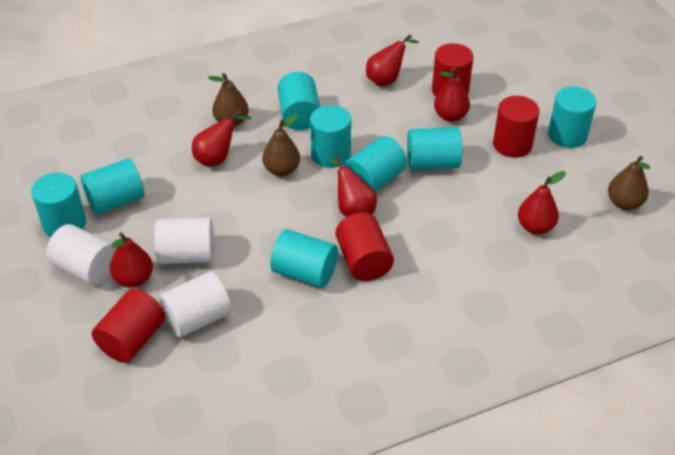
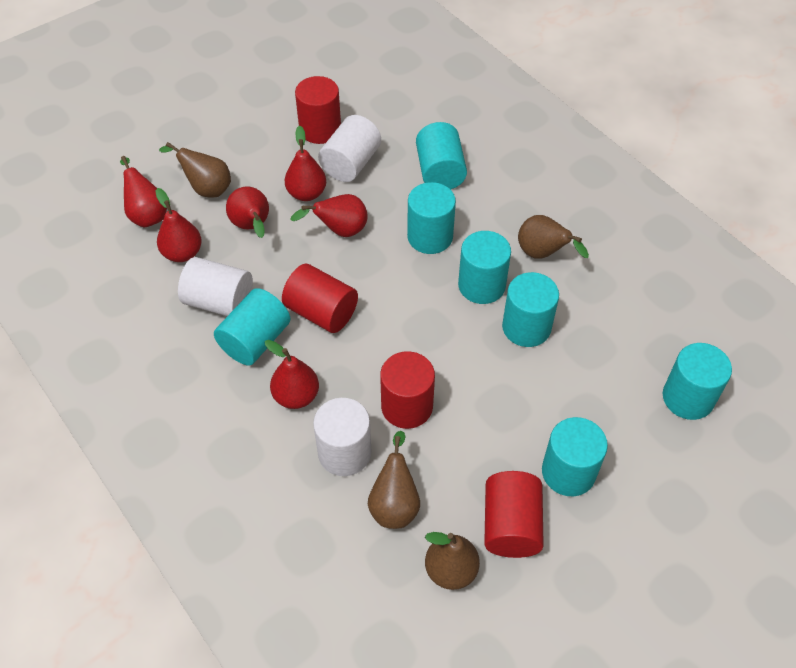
brown pear: [208,73,249,127] [262,114,300,176] [608,156,650,210] = 3 -> [159,142,231,198] [368,431,420,529] [425,532,480,590] [518,215,589,259] = 4
turquoise cylinder: [31,172,86,237] [80,158,145,215] [270,229,338,288] [278,72,320,130] [310,105,351,168] [344,136,407,191] [407,127,462,170] [548,87,596,148] = 8 -> [214,288,290,366] [407,182,456,254] [416,122,467,190] [458,231,511,304] [502,272,559,347] [542,417,608,496] [663,343,732,420] = 7

